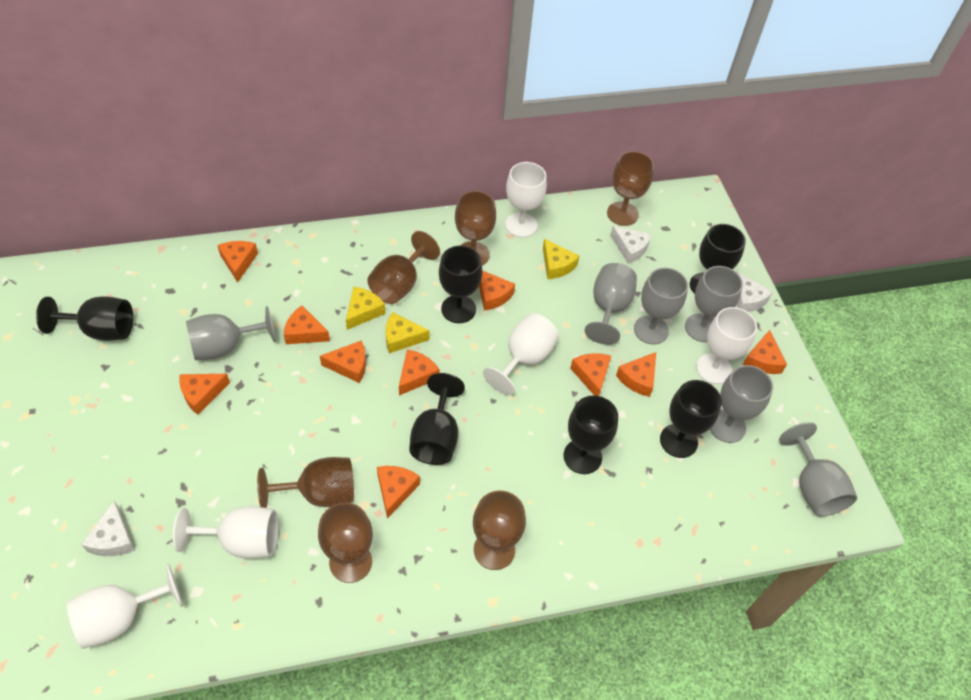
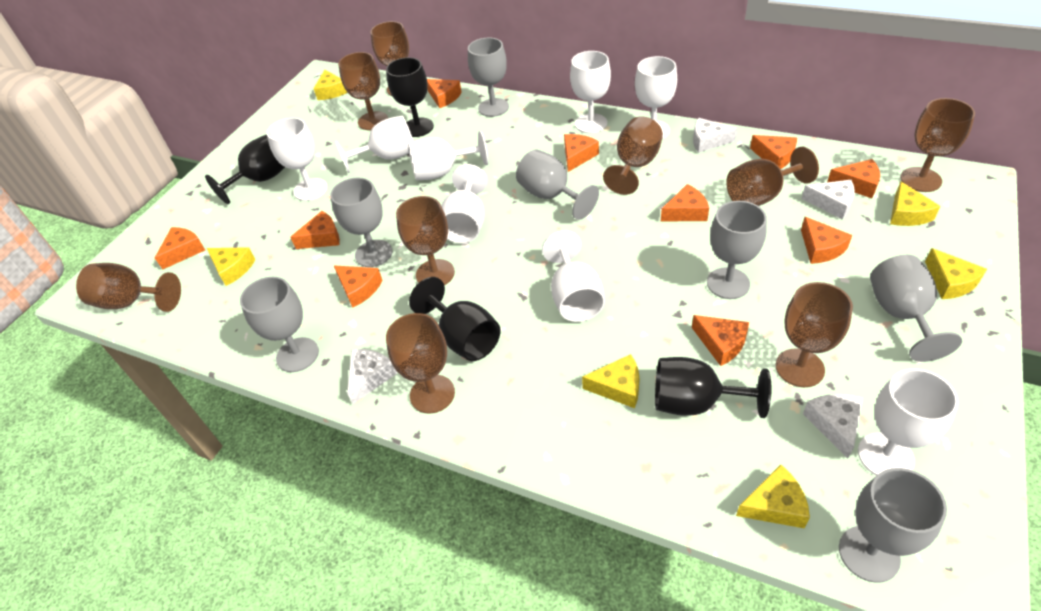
black goblet: [36,296,133,341] [409,373,465,465] [439,245,483,323] [564,395,618,474] [660,380,722,458] [690,224,746,294] = 6 -> [205,135,285,204] [386,57,434,137] [409,277,501,361] [655,357,771,418] = 4
brown goblet: [257,457,354,508] [318,503,373,583] [367,231,440,304] [455,191,496,265] [473,491,526,570] [607,151,654,226] = 6 -> [76,263,181,312] [338,52,388,130] [370,21,409,96] [386,313,455,414] [396,196,455,285] [603,117,663,195] [726,147,819,206] [776,282,853,387] [900,98,975,192] = 9
grey goblet: [186,306,276,360] [585,263,637,345] [634,268,688,345] [685,266,743,342] [710,365,773,443] [779,422,857,517] = 6 -> [240,277,319,372] [330,177,392,267] [468,38,509,117] [516,149,599,220] [707,201,767,299] [839,468,947,583] [870,255,962,362] = 7
white cheese: [81,501,135,556] [610,226,652,264] [736,272,773,312] = 3 -> [347,349,397,404] [693,118,738,153] [801,180,855,220] [803,394,863,459] = 4
white goblet: [67,564,183,649] [173,506,279,559] [483,313,559,395] [505,162,547,237] [696,307,757,384] = 5 -> [267,118,327,201] [335,115,413,173] [408,131,488,180] [441,164,488,243] [542,231,605,322] [570,51,611,133] [635,56,677,139] [858,369,958,476] = 8
yellow cheese: [346,287,386,330] [386,312,430,353] [543,239,579,279] = 3 -> [207,247,256,286] [313,70,348,100] [582,354,639,408] [736,465,810,528] [890,181,941,226] [925,248,987,299] = 6

